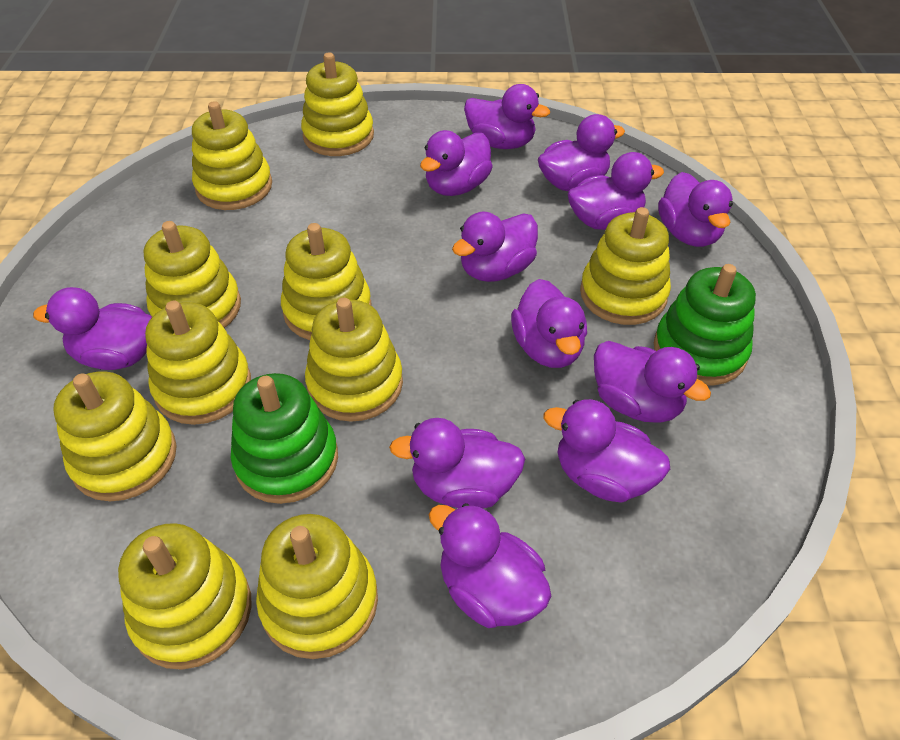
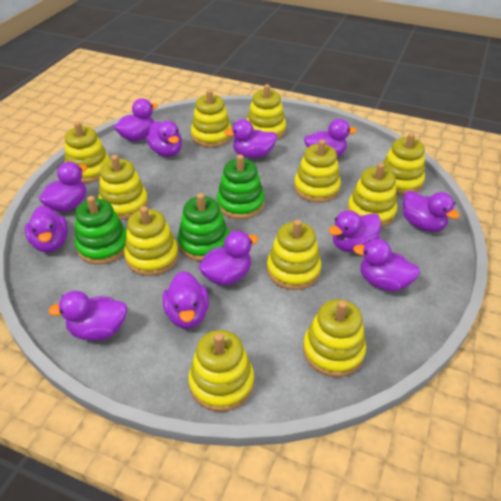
green stacking toy: [231,373,338,504] [654,264,756,386] = 2 -> [75,196,127,265] [178,193,229,261] [217,155,264,219] = 3
yellow stacking toy: [53,371,177,501] [118,523,252,670] [144,221,241,328] [145,301,251,425] [192,101,272,210] [256,514,378,659] [281,223,371,340] [301,52,374,156] [305,298,403,422] [580,207,671,325] = 10 -> [65,122,110,183] [99,155,148,220] [124,206,179,276] [188,330,254,412] [191,90,232,147] [247,84,286,139] [267,220,321,290] [294,140,341,203] [303,299,366,377] [347,163,397,227] [383,133,425,195] = 11

